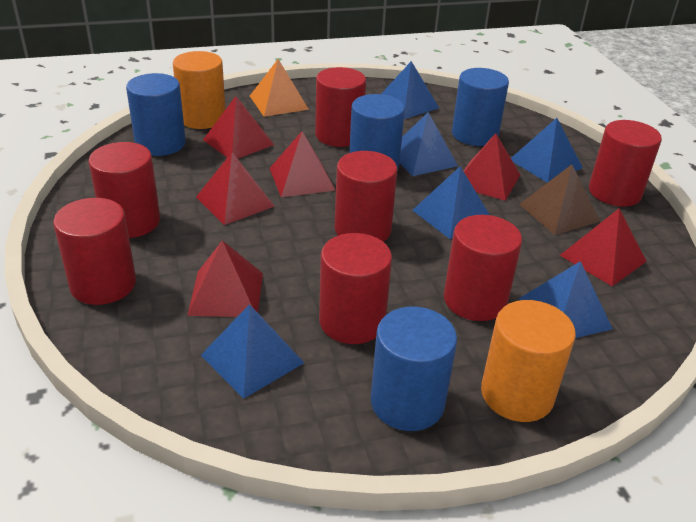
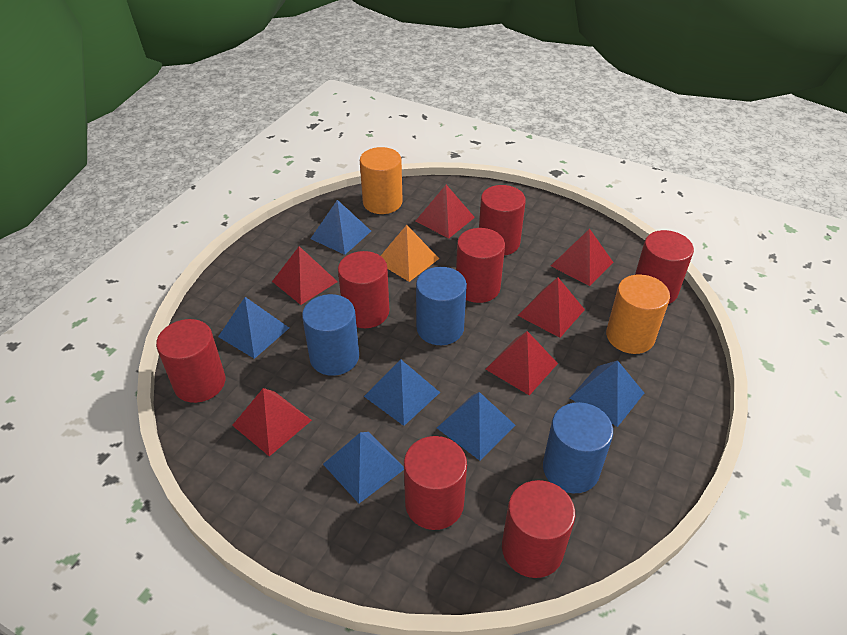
blue cylinder: [126,73,186,156] [349,94,405,170] [371,307,457,431] [452,68,509,146] = 4 -> [302,294,359,376] [416,267,467,345] [543,402,613,493] = 3
brown pyramid: [519,164,600,235] = 1 -> none = 0

